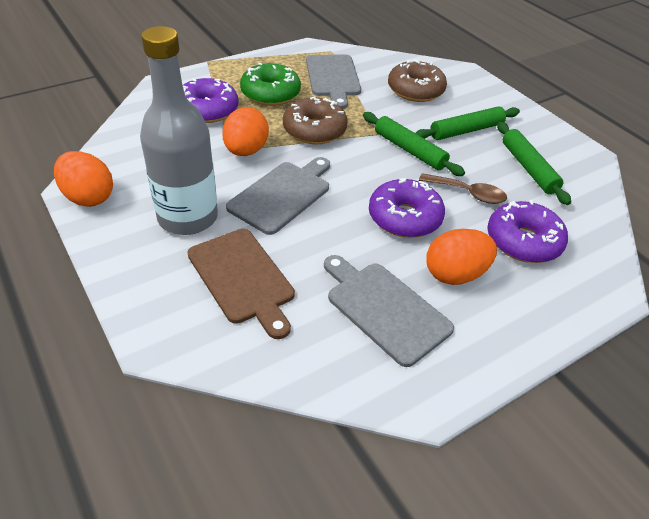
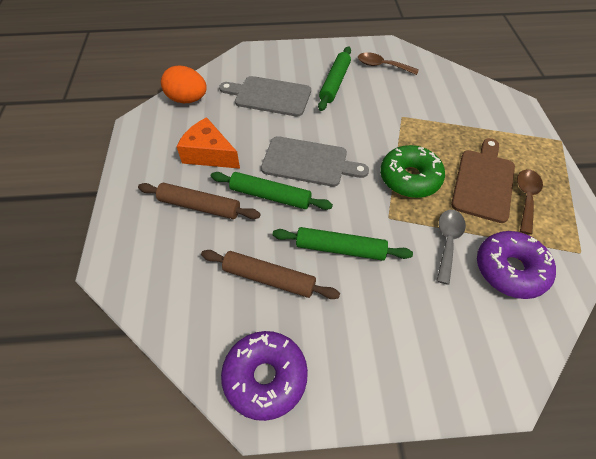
brown donut: [283,96,348,144] [388,59,447,102] = 2 -> none = 0
brown rolling pin: none = 0 -> [138,183,261,219] [201,250,340,299] = 2
brown spoon: [419,173,507,204] = 1 -> [358,52,419,75] [517,169,543,235] = 2
grey bottle: [140,26,218,235] = 1 -> none = 0
grey cutting board: [226,157,330,235] [306,54,361,109] [324,255,454,367] = 3 -> [219,76,311,117] [261,136,369,187] = 2
grey spoon: none = 0 -> [437,210,466,285] = 1
orange cheese: none = 0 -> [176,117,240,169] = 1
orange egg: [54,151,113,207] [222,107,269,156] [426,229,497,285] = 3 -> [161,65,207,103] = 1
purple donut: [183,78,239,123] [369,178,445,238] [487,200,568,263] = 3 -> [221,331,308,421] [477,231,556,299] = 2

